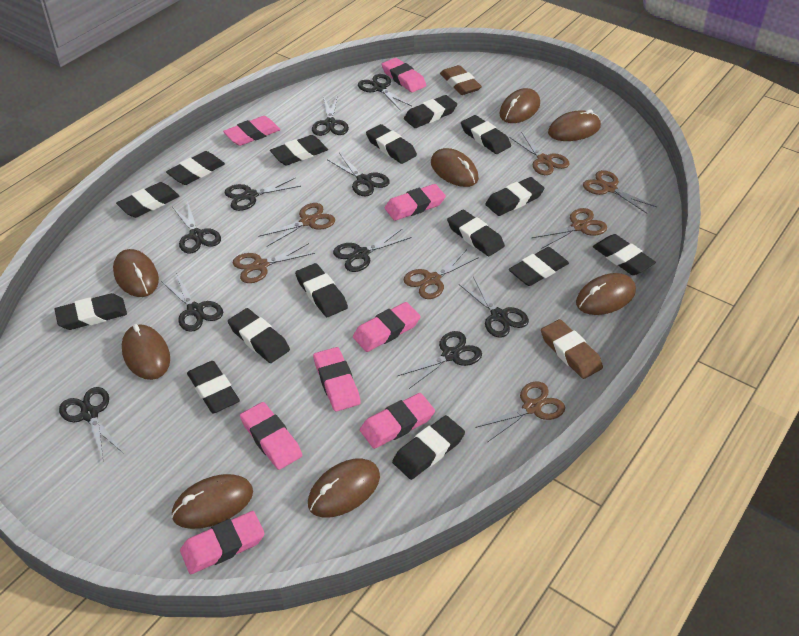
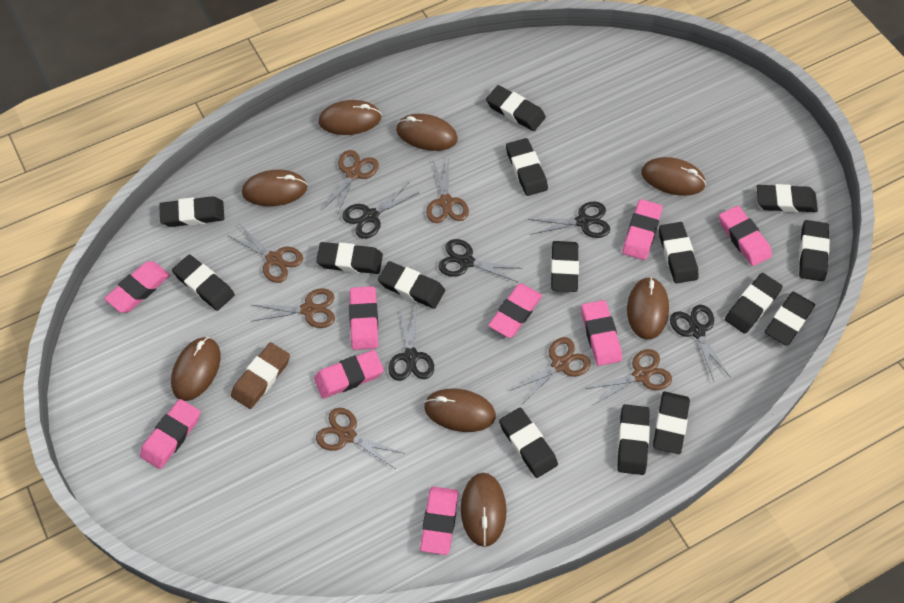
black scissors: [59,387,124,460] [161,273,223,332] [173,201,221,253] [225,178,301,211] [312,95,349,136] [327,153,390,196] [333,229,412,272] [358,74,412,111] [398,331,482,389] [459,277,529,338] = 10 -> [342,183,418,239] [388,306,434,381] [438,239,520,282] [528,201,610,238] [670,305,731,381] = 5
brown eraser: [440,65,482,95] [541,319,603,379] = 2 -> [231,342,290,409] = 1
pink eraser: [180,511,265,574] [223,116,281,146] [240,402,302,470] [313,347,361,412] [353,302,421,352] [360,393,435,449] [381,58,426,92] [385,184,446,221] = 8 -> [104,261,170,313] [140,399,200,469] [314,350,384,399] [349,286,378,350] [420,487,459,555] [488,284,542,338] [581,300,622,366] [622,199,663,260] [719,206,772,266] = 9

